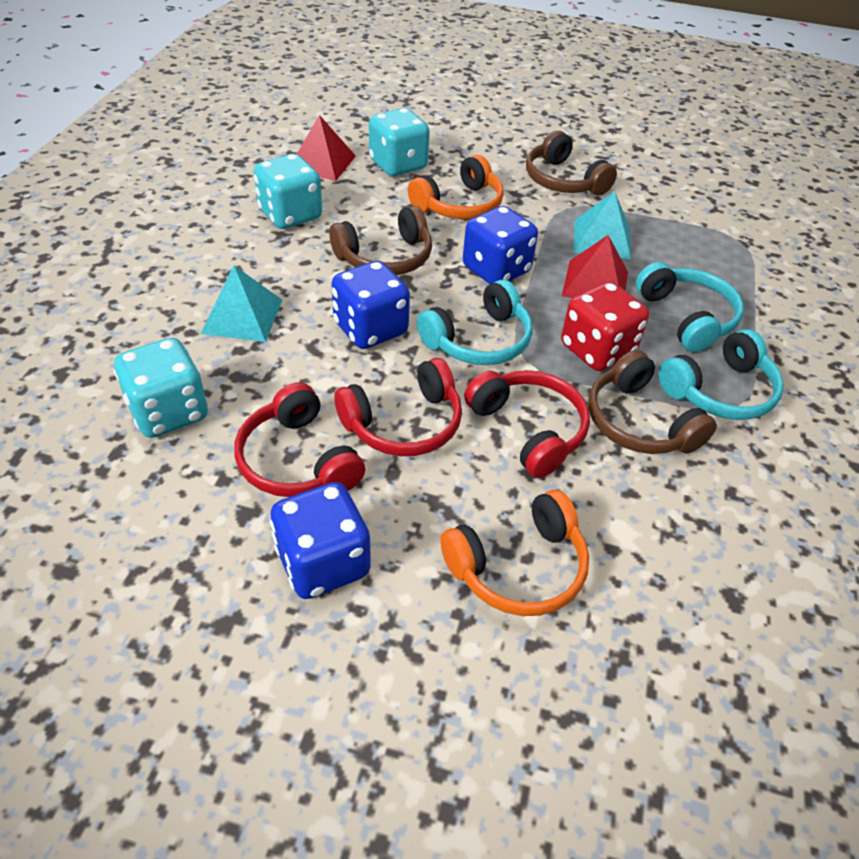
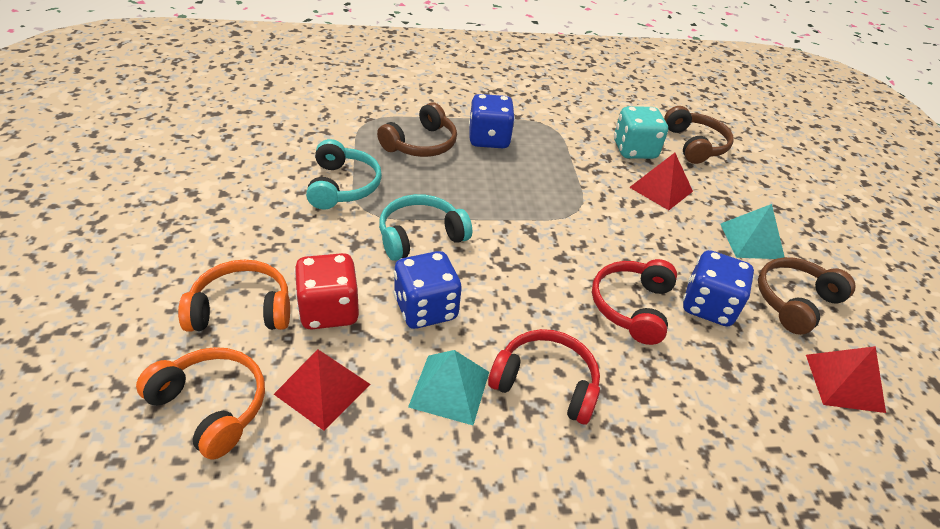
red headphones: [234,382,365,497] [334,358,462,456] [464,370,590,478] = 3 -> [488,329,600,424] [592,259,677,345] = 2
red pyramid: [297,115,356,181] [562,235,628,298] = 2 -> [274,349,370,431] [629,153,693,210] [806,346,886,413] = 3
turquoise dice: [114,338,208,438] [254,154,322,229] [369,108,430,176] = 3 -> [614,106,668,159] = 1
turquoise headphones: [417,280,533,365] [636,262,744,352] [659,329,784,420] = 3 -> [306,139,382,210] [379,194,472,261] = 2

